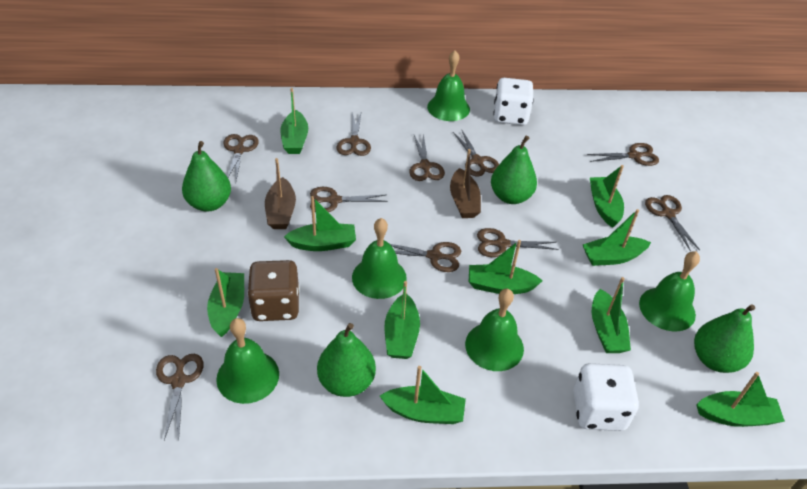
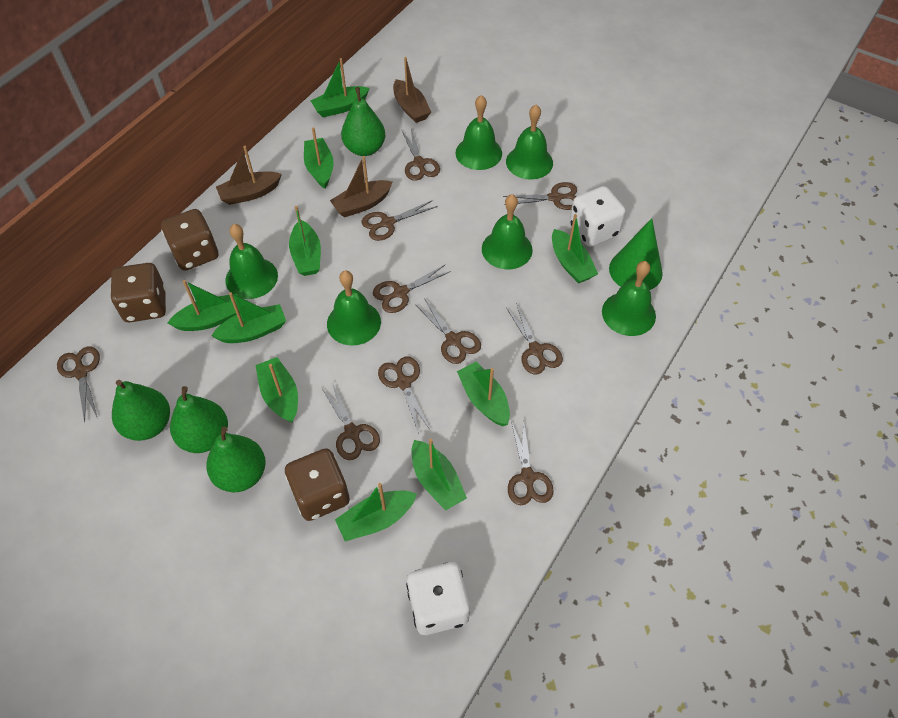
brown boat: [265,158,296,229] [450,149,481,218] = 2 -> [216,146,282,205] [330,156,393,217] [393,57,431,123] = 3
brown dice: [247,260,300,321] = 1 -> [111,263,166,322] [161,209,218,271] [285,448,350,521] = 3
green bell: [216,318,279,404] [352,218,407,299] [427,50,470,121] [465,289,524,371] [639,251,700,331] = 5 -> [225,224,278,299] [327,270,381,346] [456,95,502,170] [482,194,533,269] [506,105,553,179] [602,261,656,336] = 6
green cone: none = 0 -> [609,218,663,290] = 1

